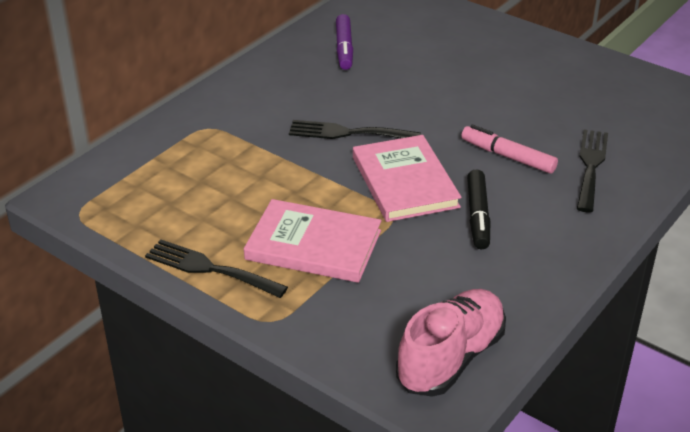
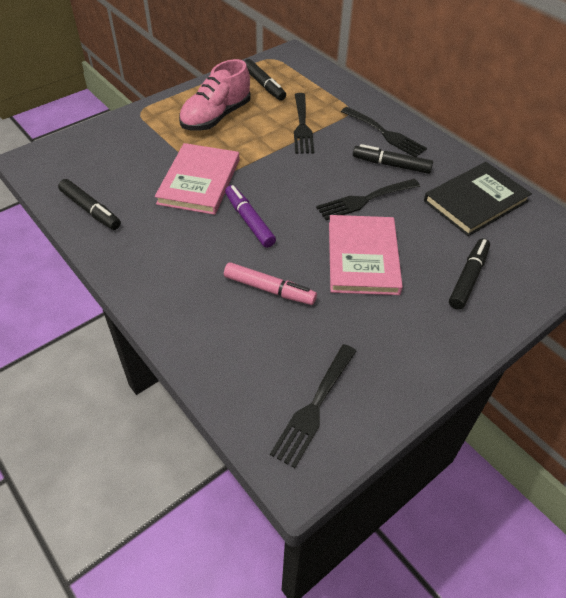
black book: none = 0 -> [424,162,532,236] = 1
black fork: [145,239,288,298] [289,120,421,139] [577,129,608,212] = 3 -> [270,344,356,468] [294,93,314,154] [316,179,420,220] [341,107,427,157] = 4
black marker: [467,169,491,249] = 1 -> [58,179,121,230] [244,59,286,101] [353,144,433,174] [449,238,490,310] = 4

